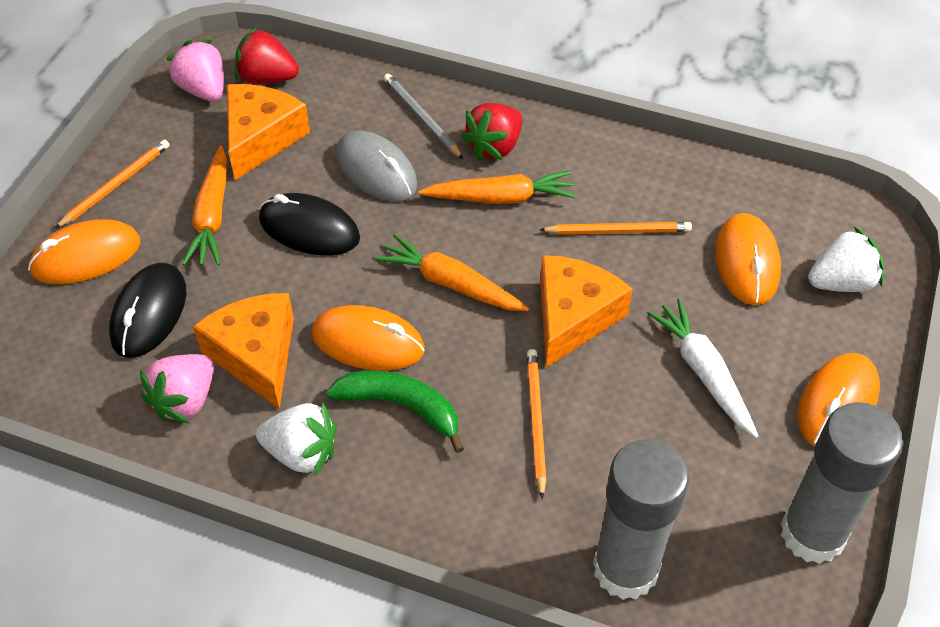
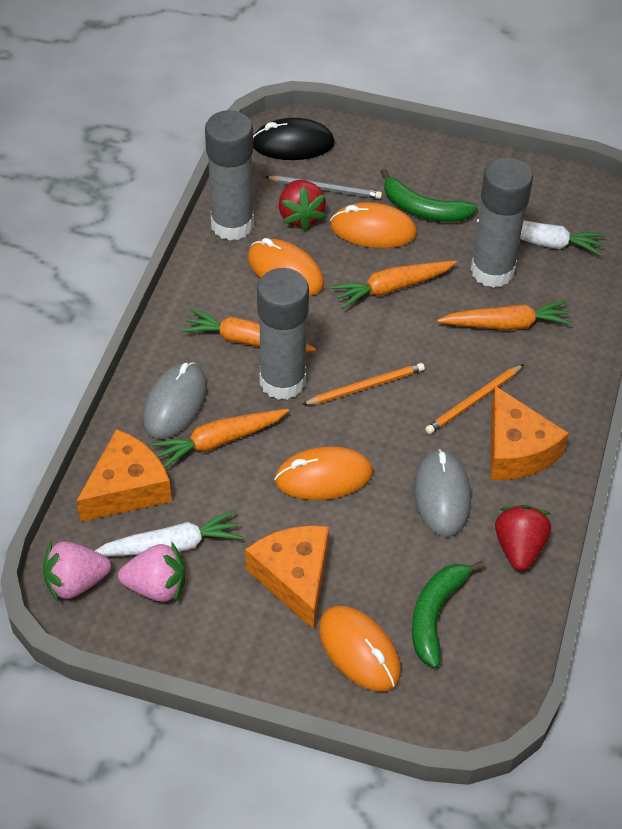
black mouse: [109,263,186,358] [259,193,360,256] = 2 -> [253,118,335,160] = 1
green banana: [326,371,464,453] = 1 -> [380,169,478,222] [412,561,485,668] = 2
grey glue stick: [593,439,689,600] [781,402,903,564] = 2 -> [205,110,254,241] [257,268,309,400] [471,157,533,288] = 3
grey mouse: [336,130,418,202] = 1 -> [143,362,207,439] [414,449,471,537] = 2
orange carrot: [182,146,227,265] [376,234,529,311] [418,171,576,204] = 3 -> [151,409,289,468] [182,308,316,352] [331,261,457,309] [437,301,572,330] = 4
orange pencil: [54,140,170,229] [527,349,547,499] [539,222,692,234] = 3 -> [302,363,425,405] [425,364,524,434] = 2
white carrot: [647,298,758,438] = 1 -> [95,510,242,556] [477,219,605,256] = 2
white strawberry: [256,403,337,476] [808,227,884,292] = 2 -> none = 0

